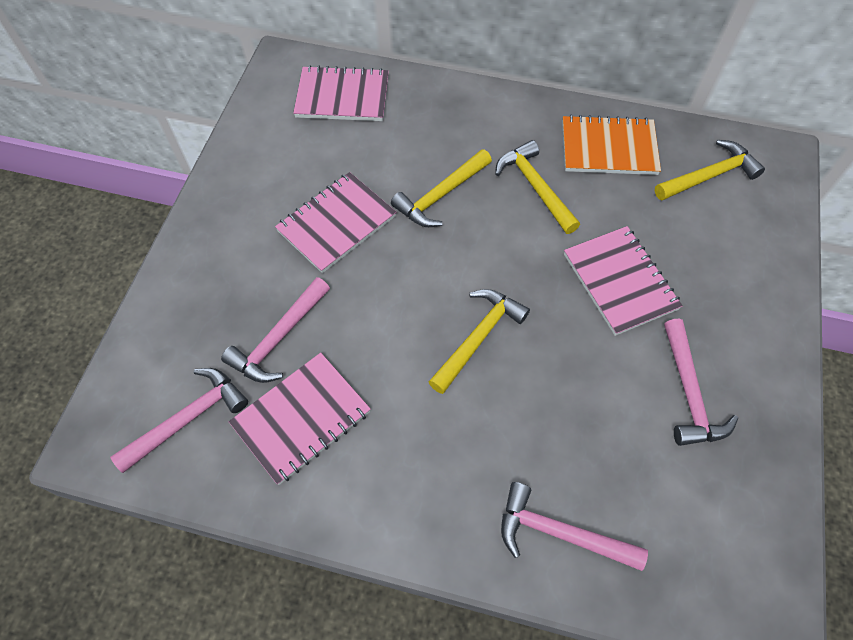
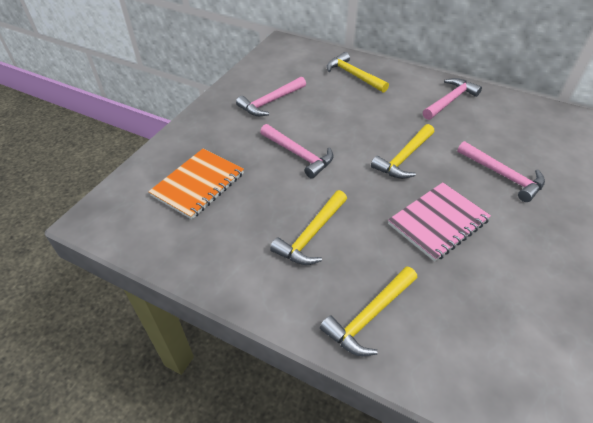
pink notebook: [229,353,371,485] [275,172,396,273] [293,65,389,121] [564,226,683,336] = 4 -> [388,182,491,262] = 1

